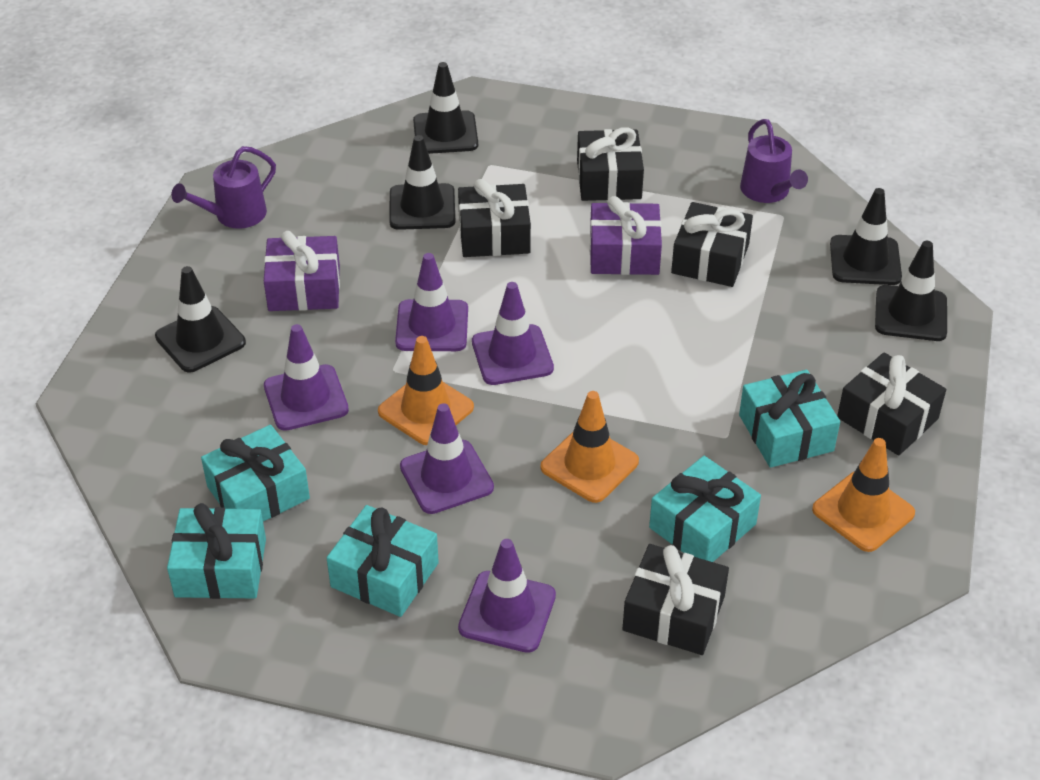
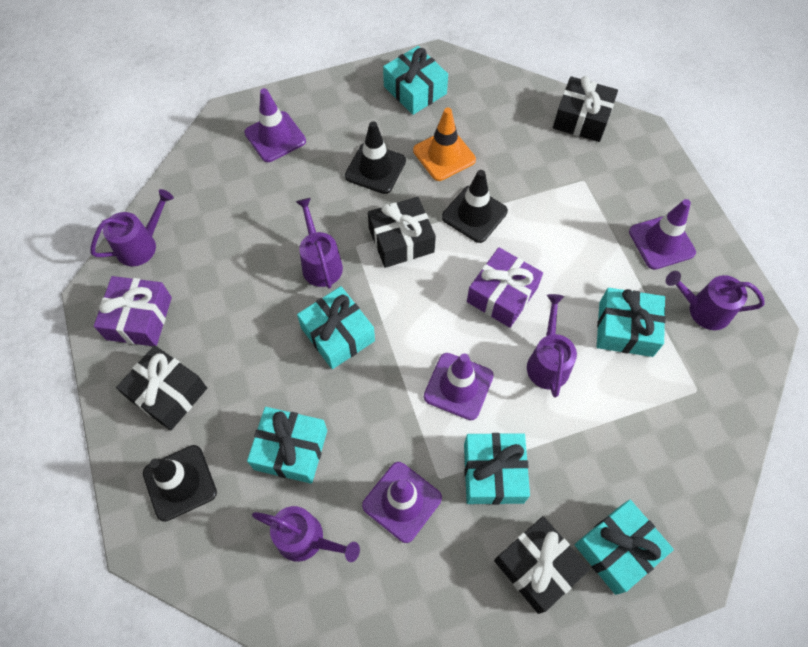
black gift: [458,179,531,257] [577,127,644,201] [622,544,729,655] [671,202,753,287] [837,352,946,456] = 5 -> [116,345,207,431] [368,197,436,268] [494,516,590,614] [553,76,618,142] = 4
black traffic cone: [155,266,246,373] [389,135,455,230] [413,62,478,154] [830,188,902,285] [875,241,947,341] = 5 -> [143,445,217,522] [345,121,406,194] [442,170,508,243] = 3
orange traffic cone: [378,336,474,445] [541,391,639,503] [812,438,915,552] = 3 -> [413,107,476,181] = 1
purple traffic cone: [264,324,349,431] [395,253,468,351] [400,403,494,514] [458,539,556,653] [472,282,554,385] = 5 -> [244,88,306,162] [362,462,442,543] [424,353,494,420] [629,199,696,270] = 4
purple watering can: [172,146,276,229] [740,119,808,203] = 2 -> [91,189,174,266] [252,506,360,562] [296,198,343,289] [527,294,577,397] [666,271,764,330] = 5
turquoise gift: [167,503,266,599] [201,425,310,522] [327,505,439,617] [649,456,761,562] [739,370,840,468] = 5 -> [247,407,327,484] [297,286,375,369] [383,46,448,115] [464,433,530,505] [575,500,674,595] [597,288,666,357] = 6

